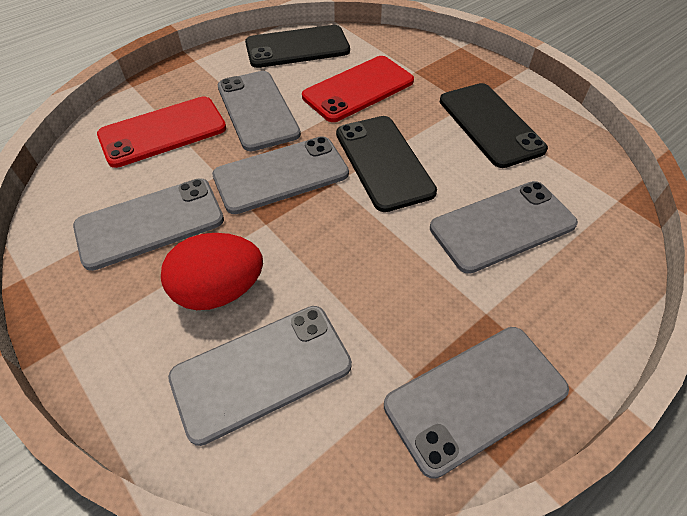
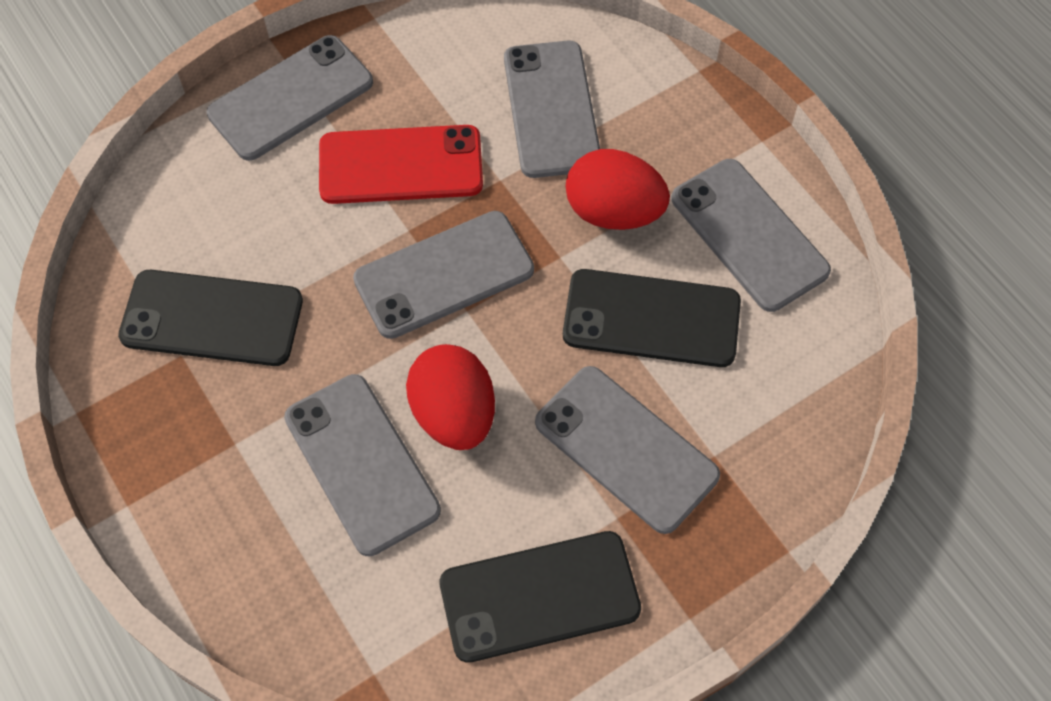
red egg: [161,233,263,310] = 1 -> [406,344,495,450] [566,149,670,230] = 2
red phone: [97,97,226,168] [302,56,414,122] = 2 -> [319,125,483,204] = 1

